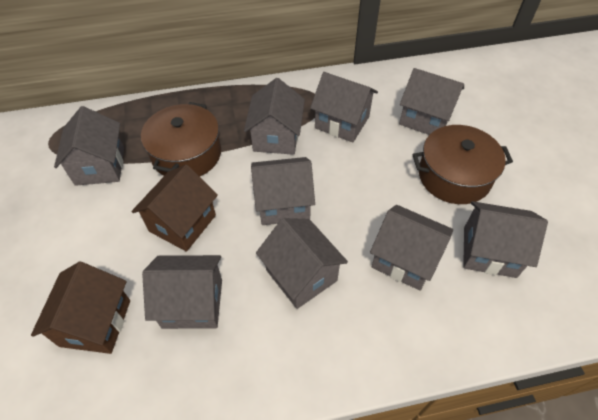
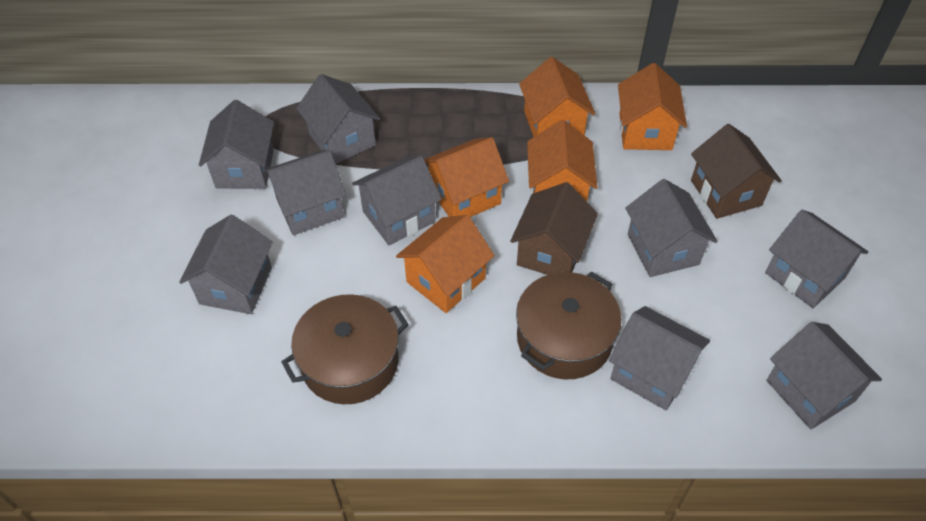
orange house: none = 0 -> [396,215,495,313] [424,137,509,217] [519,57,595,137] [527,120,597,201] [618,63,687,150] = 5

